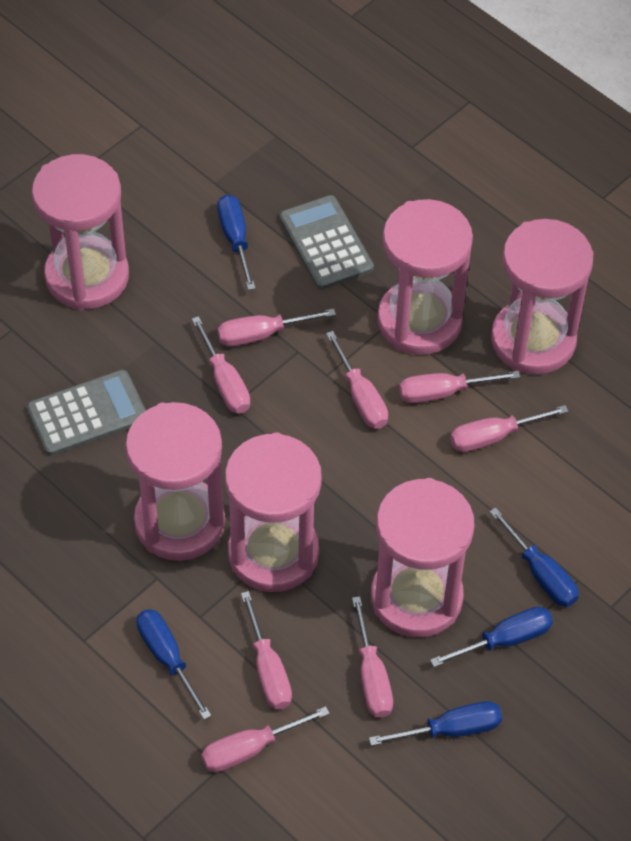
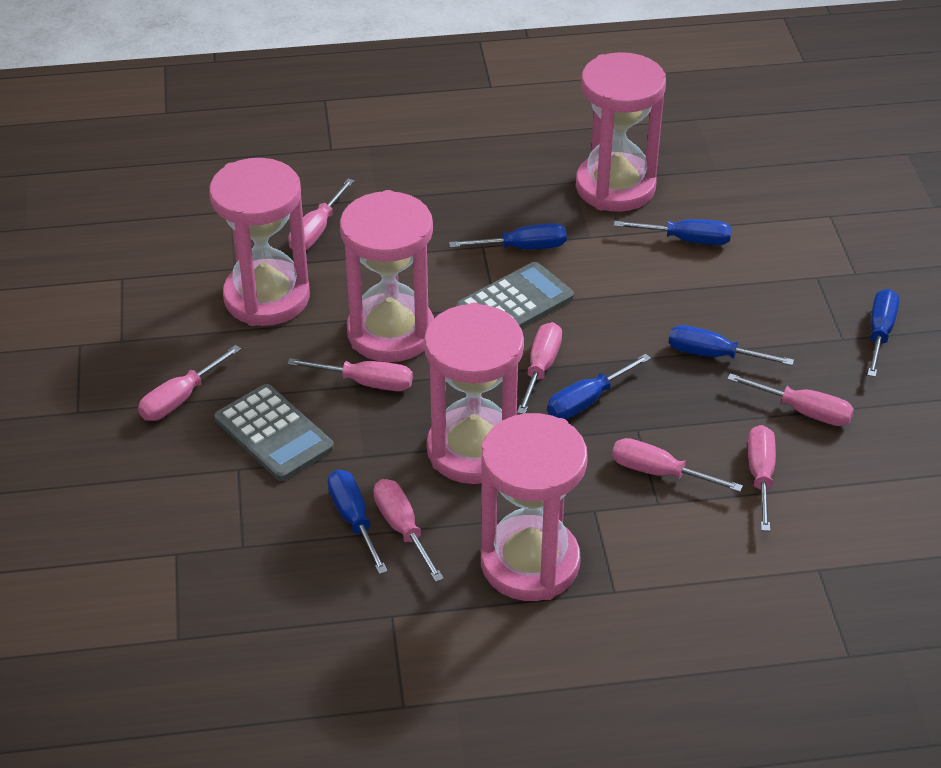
blue screwdriver: [137,609,212,720] [217,195,256,290] [369,701,502,746] [430,607,553,667] [489,508,579,607] = 5 -> [327,470,388,574] [449,223,567,249] [547,354,651,419] [614,219,731,245] [669,325,794,366] [867,289,899,377] = 6
pink hourglass: [32,154,129,310] [126,402,225,561] [225,432,322,592] [371,478,475,637] [377,199,473,355] [491,219,593,375] = 6 -> [209,158,310,326] [340,190,434,362] [424,303,524,484] [481,413,588,601] [576,52,666,212] = 5

